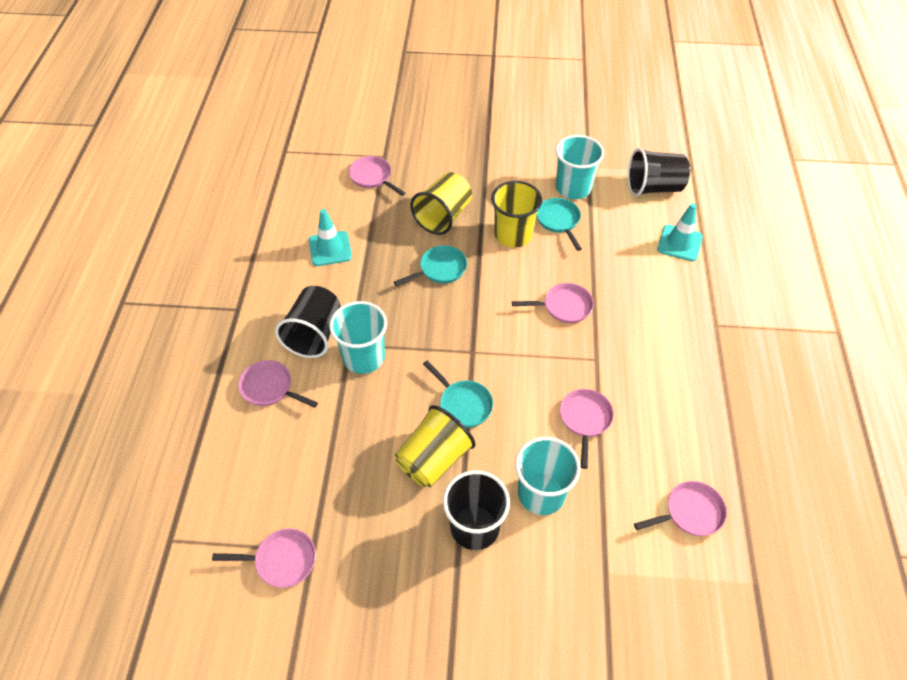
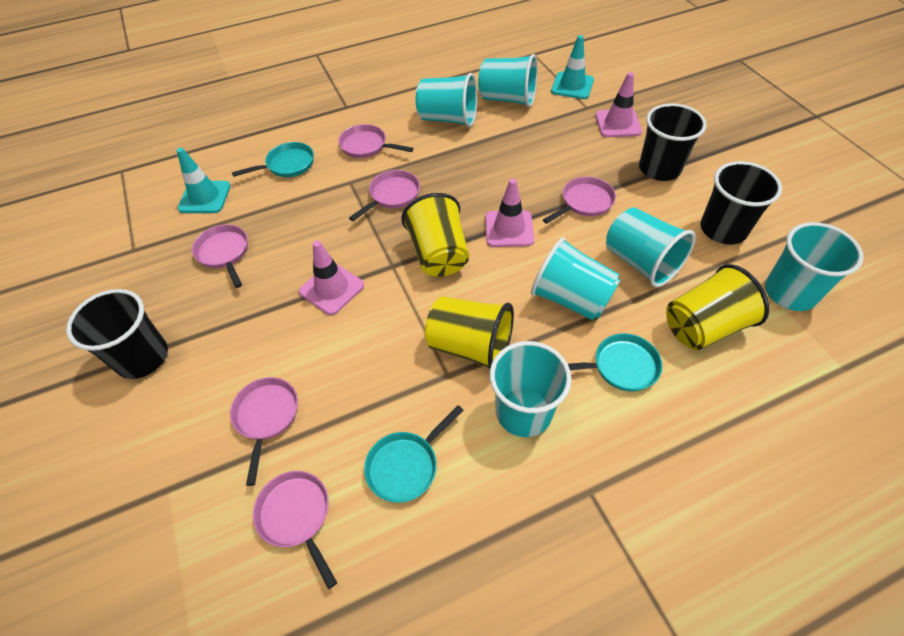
pink traffic cone: none = 0 -> [299,241,364,315] [485,179,534,247] [595,72,642,137] = 3
turquoise cup: [329,301,387,374] [515,437,581,515] [556,135,604,199] = 3 -> [416,73,477,127] [478,54,538,107] [490,341,572,437] [531,237,621,320] [606,207,696,287] [765,222,864,311] = 6

